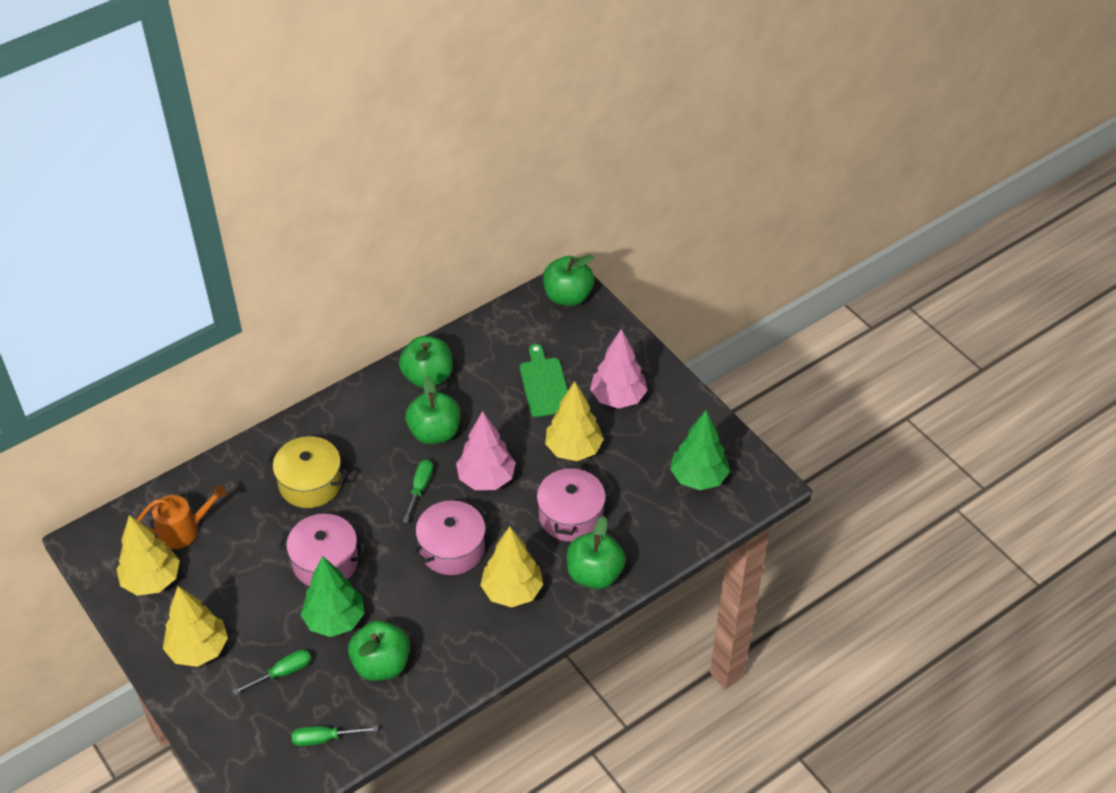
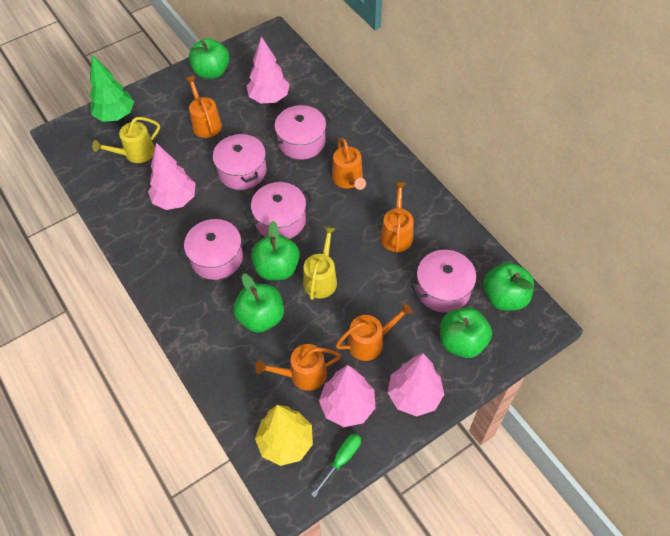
green cutting board: [520,344,568,417] = 1 -> none = 0
green screwdriver: [233,649,311,695] [292,726,378,746] [403,459,433,523] = 3 -> [311,433,361,497] = 1
green tree: [301,556,365,637] [670,410,730,490] = 2 -> [90,55,134,122] = 1
orange watering can: [137,485,227,549] = 1 -> [185,76,222,138] [255,344,341,391] [332,138,366,190] [335,303,413,361] [380,182,414,253] = 5
pink pot: [279,514,366,586] [413,501,488,575] [537,465,606,542] = 3 -> [178,219,249,280] [213,133,267,190] [245,182,313,239] [270,105,331,160] [411,250,480,313] = 5
pink tree: [456,411,516,490] [590,329,647,408] = 2 -> [148,143,196,210] [246,36,290,104] [319,365,375,427] [388,353,444,417] = 4
yellow pot: [267,436,348,508] = 1 -> none = 0
yellow tree: [117,515,180,596] [163,586,228,667] [480,527,543,608] [545,381,604,461] = 4 -> [255,405,313,466] = 1
yellow watering can: none = 0 -> [92,117,160,163] [303,226,337,300] = 2

